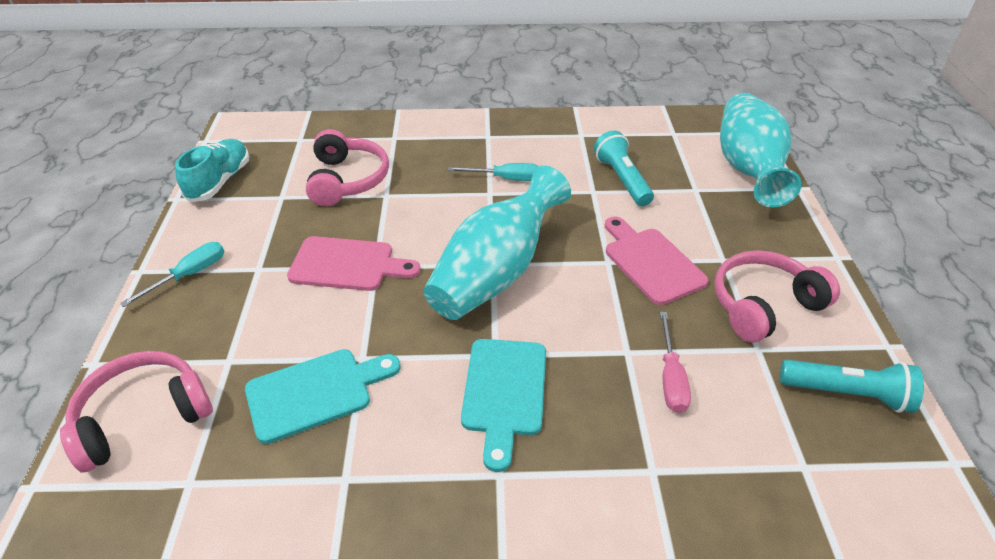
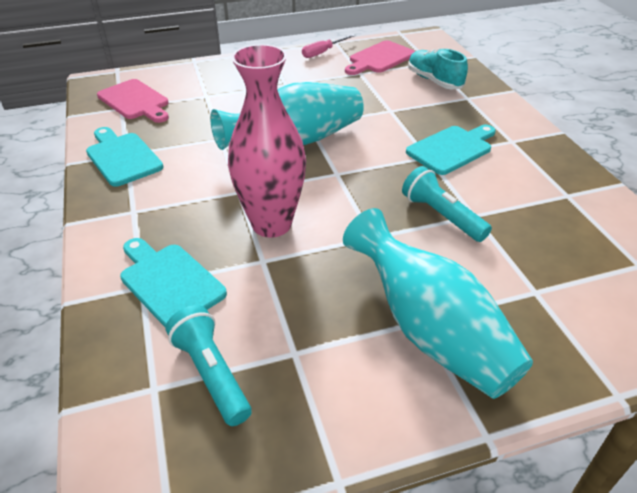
pink headphones: [60,351,213,473] [306,129,389,206] [715,250,840,343] = 3 -> none = 0
pink vase: none = 0 -> [228,44,306,238] = 1
turquoise cutting board: [245,349,401,444] [461,339,546,472] = 2 -> [86,127,163,187] [120,238,227,327] [406,125,496,175] = 3
turquoise screwdriver: [120,242,225,307] [448,163,539,181] = 2 -> none = 0

